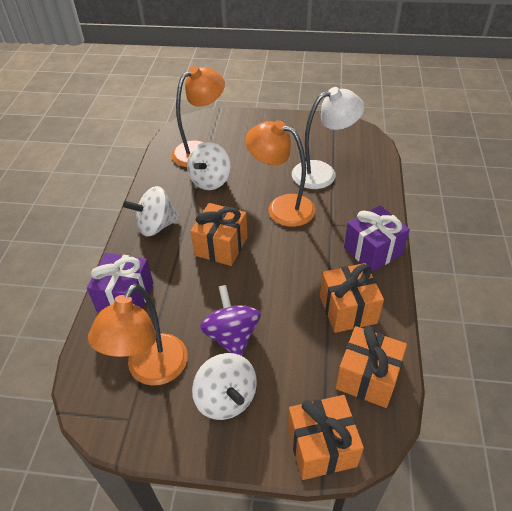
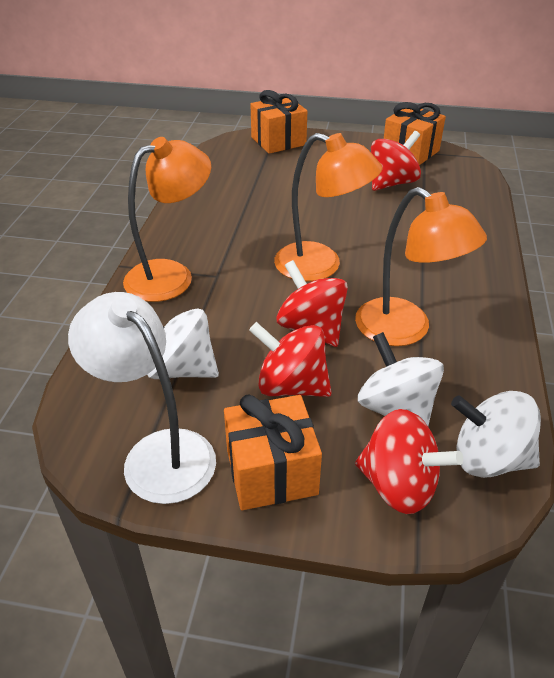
orange gift: [191,203,248,266] [288,395,364,480] [320,263,384,333] [336,326,407,408] = 4 -> [224,394,322,510] [250,90,307,154] [384,102,446,165] = 3
purple gift: [87,253,153,312] [344,205,410,273] = 2 -> none = 0
purple spinning top: [200,285,261,356] = 1 -> none = 0
red spinning top: none = 0 -> [249,322,332,397] [276,260,348,347] [355,409,463,514] [371,131,421,191] = 4

